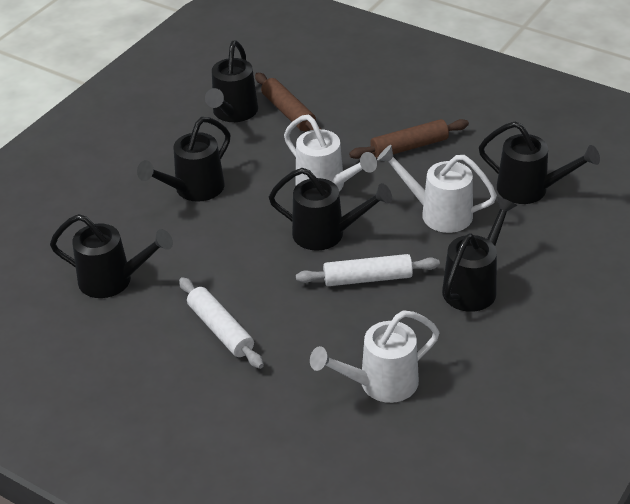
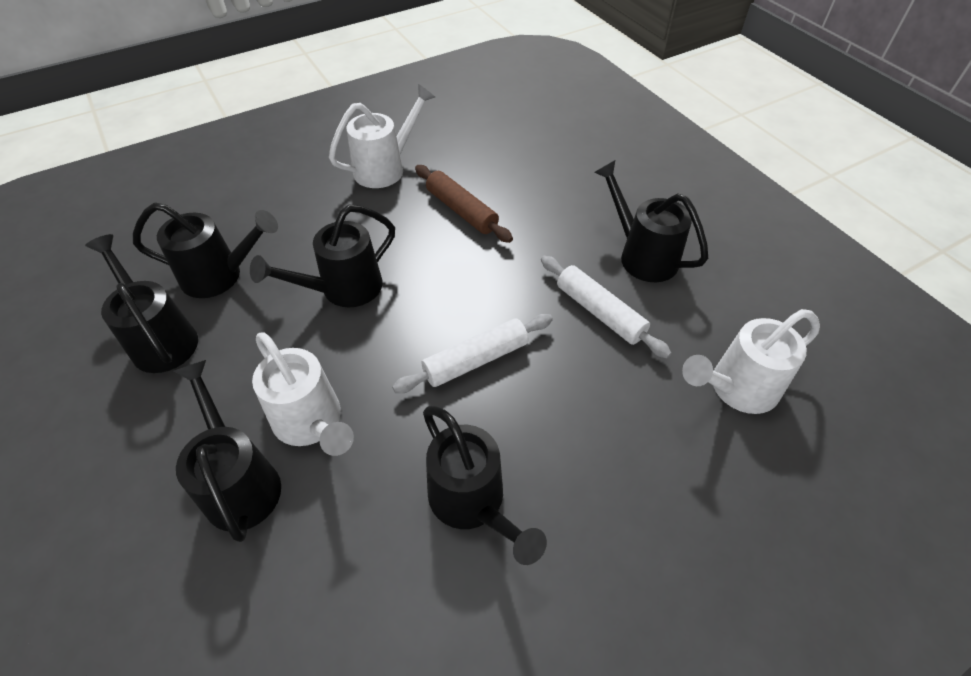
brown rolling pin: [255,73,321,131] [349,119,469,159] = 2 -> [415,165,513,243] = 1

